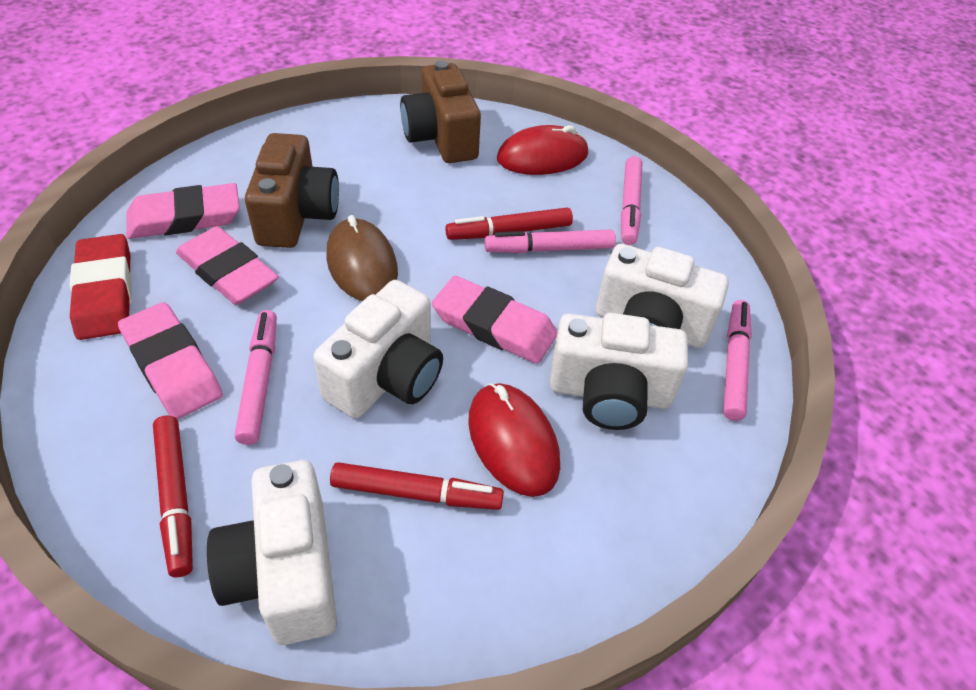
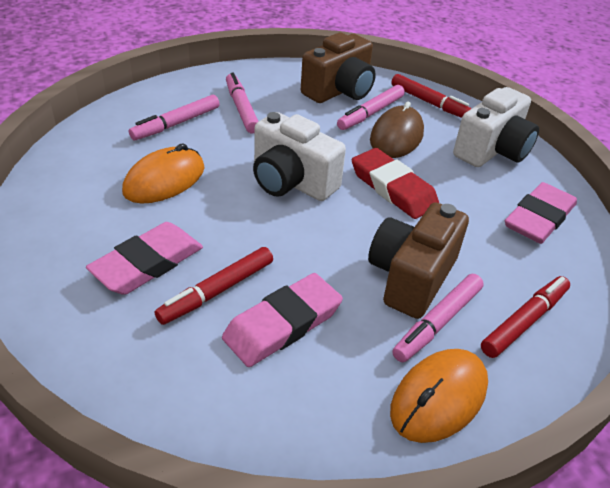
orange mouse: none = 0 -> [122,143,205,204] [390,349,488,443] = 2
pink eraser: [118,302,223,420] [126,183,240,239] [176,226,279,305] [432,276,557,364] = 4 -> [86,222,203,295] [222,273,343,367] [505,182,577,244] = 3
red mouse: [468,383,560,497] [497,125,588,175] = 2 -> none = 0
white camera: [207,460,337,645] [313,280,443,418] [550,313,688,430] [596,244,729,348] = 4 -> [253,112,346,201] [453,87,539,167] = 2

